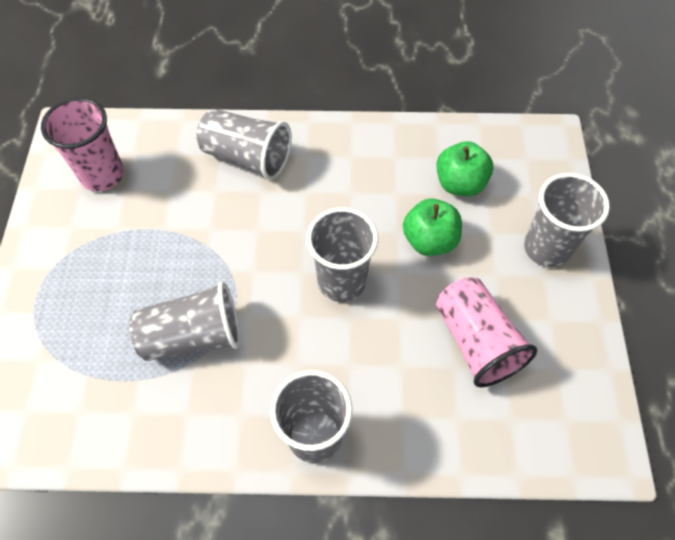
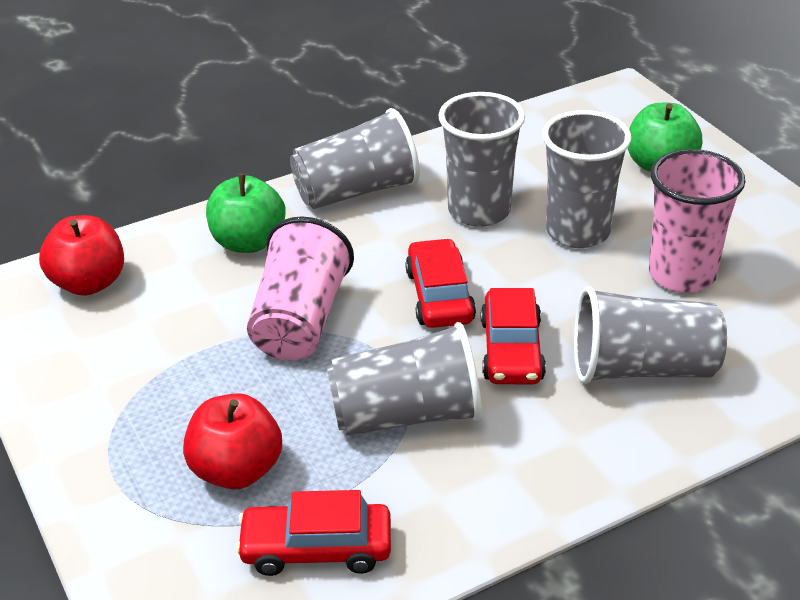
red apple: none = 0 -> [39,215,124,296] [183,393,282,489] = 2
red car: none = 0 -> [236,490,391,576] [405,238,476,328] [481,288,546,384] = 3

